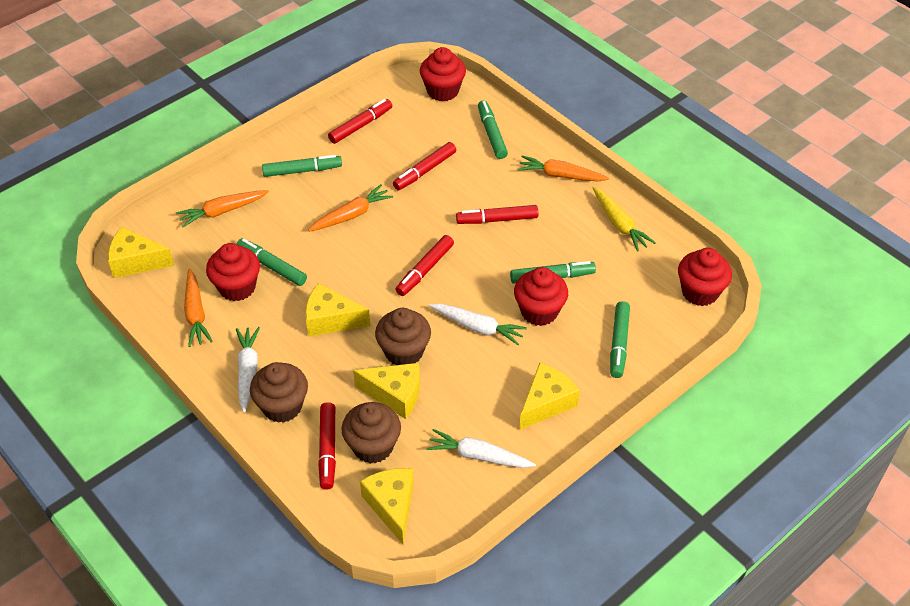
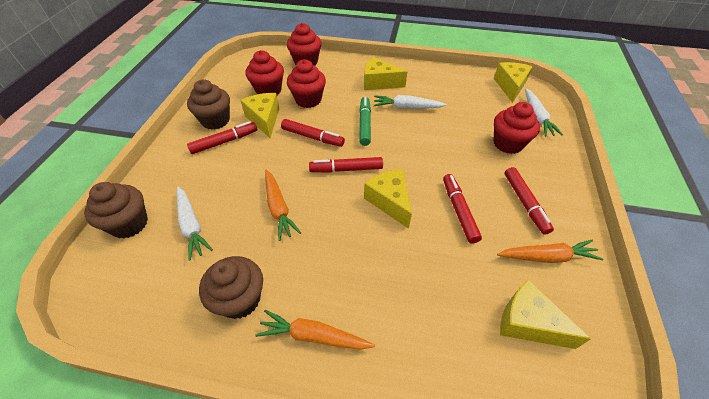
green marker: [237,238,307,286] [262,155,342,177] [478,101,508,159] [510,261,596,284] [610,301,630,378] = 5 -> [359,97,371,146] = 1
orange carrot: [176,190,269,228] [184,268,213,347] [308,184,393,232] [518,156,609,182] = 4 -> [256,310,375,350] [265,170,301,241] [497,240,604,263] = 3
yellow carrot: [593,187,656,252] = 1 -> none = 0

